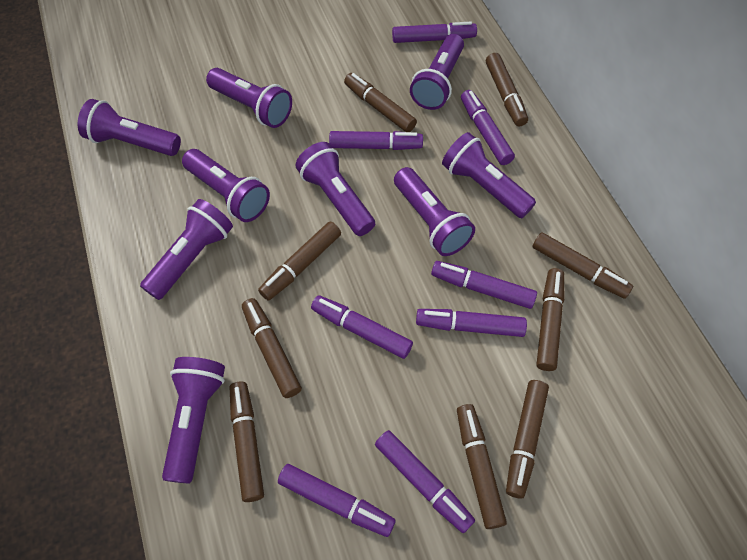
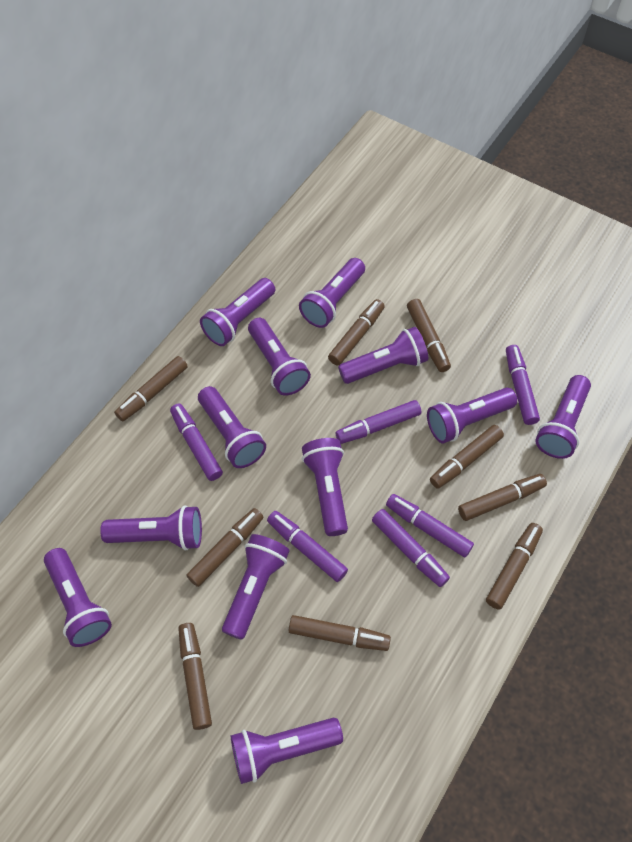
purple flashlight: [78,99,181,156] [140,199,233,300] [162,357,225,484] [182,149,270,222] [206,68,292,128] [296,142,375,236] [394,167,475,256] [410,34,464,110] [442,132,536,218] = 9 -> [44,548,112,647] [100,505,202,550] [198,386,266,468] [200,278,275,346] [222,534,290,640] [231,718,343,784] [248,318,311,396] [299,258,365,328] [302,438,348,536] [338,327,428,384] [427,388,517,443] [535,375,591,459] = 12
purple marker: [278,464,396,537] [311,295,413,359] [329,131,423,150] [375,430,475,533] [392,22,477,43] [416,309,527,337] [431,261,537,309] [461,90,515,165] = 8 -> [170,403,223,481] [267,511,348,582] [336,400,421,444] [372,509,450,587] [386,494,474,557] [506,345,540,425] = 6

